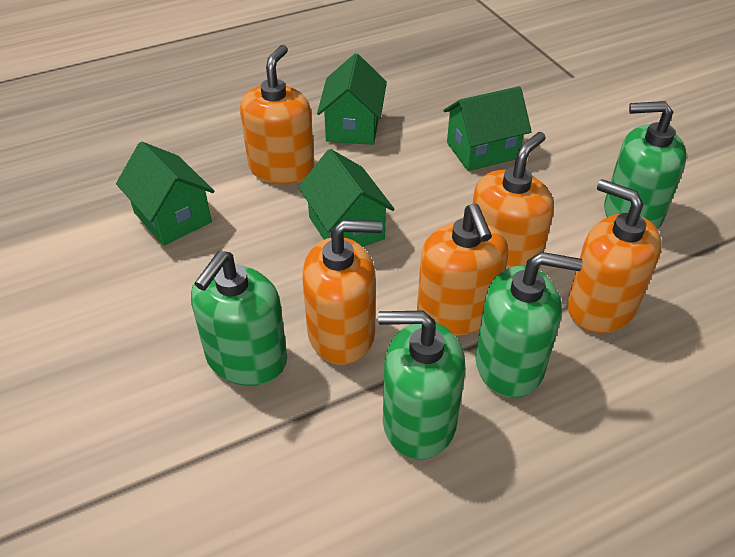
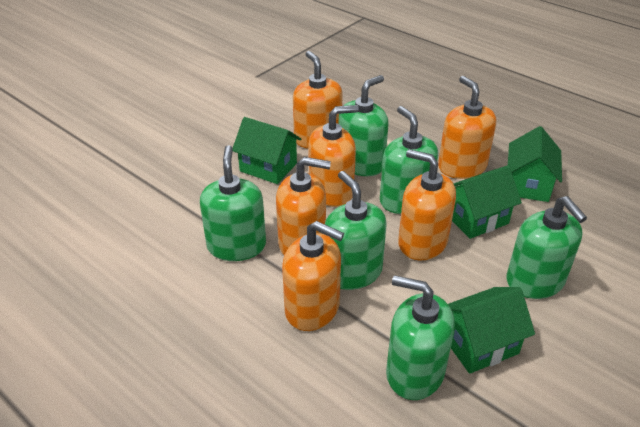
green soap dispenser: [191,251,287,386] [378,311,466,460] [475,252,583,398] [604,101,687,230] = 4 -> [200,145,266,261] [325,171,387,290] [339,75,388,176] [380,106,438,214] [386,275,455,400] [506,196,587,299] = 6
orange soap dispenser: [240,45,315,184] [302,220,383,365] [417,204,508,336] [472,132,554,270] [567,179,662,333] = 5 -> [276,157,331,255] [282,221,344,331] [293,51,343,149] [308,105,359,207] [398,149,456,260] [438,76,496,179] = 6

